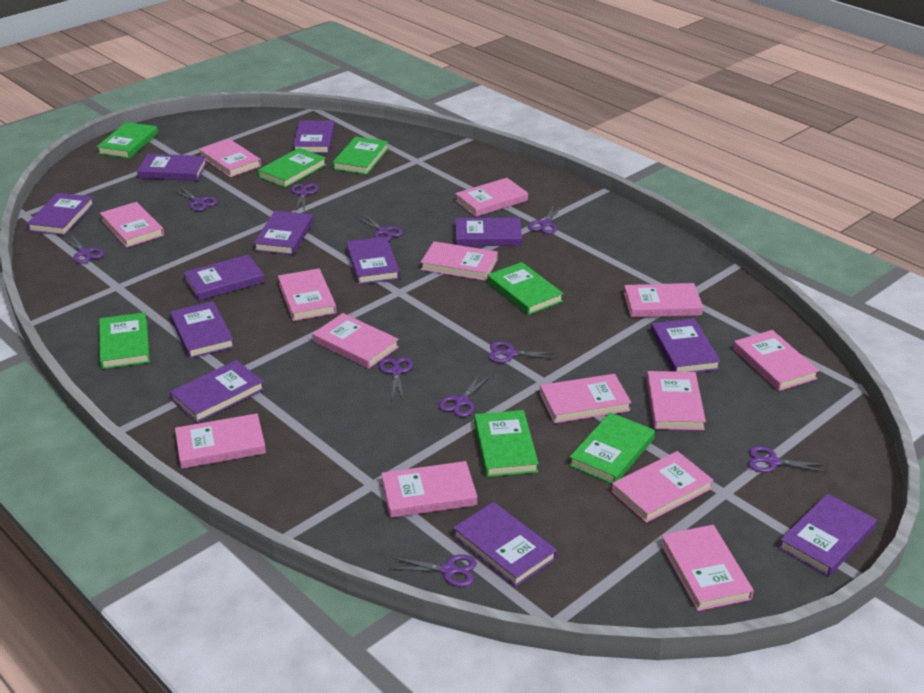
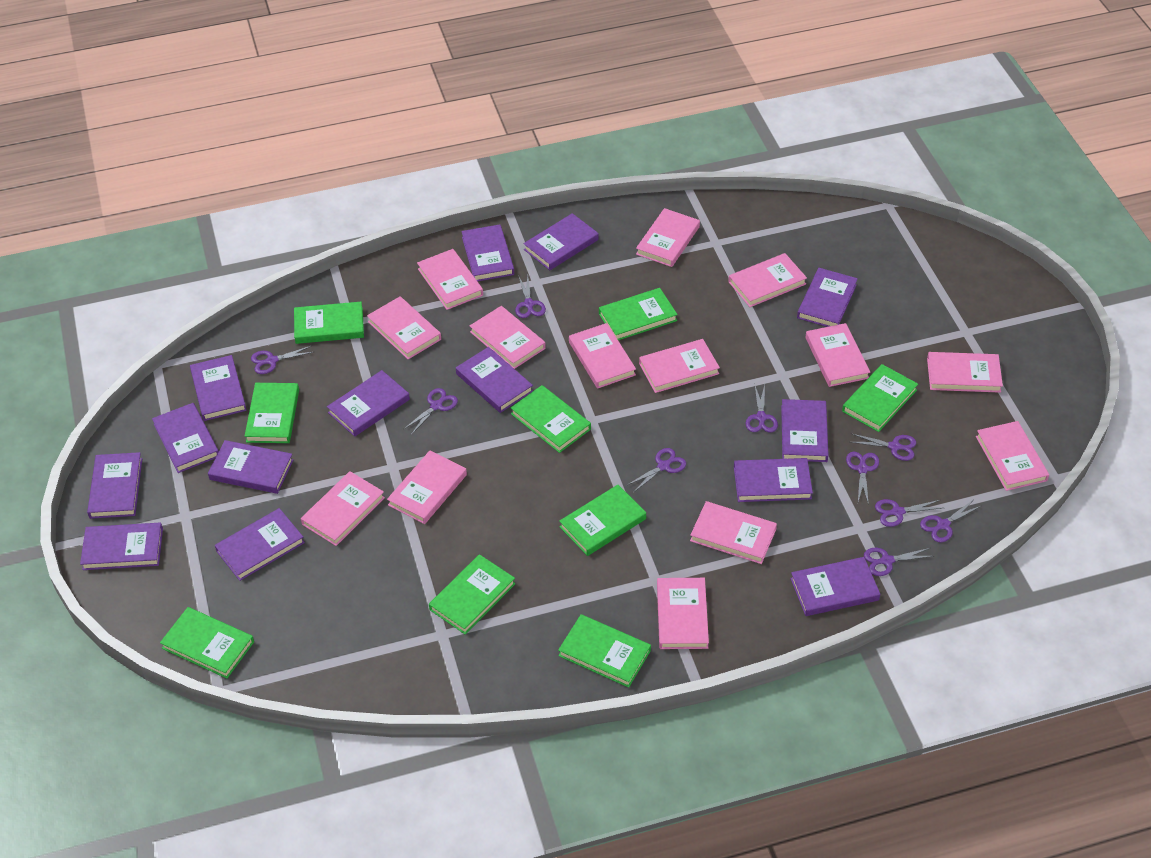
green book: [97,122,158,159] [99,312,150,369] [258,148,326,188] [333,137,389,175] [474,410,539,477] [487,262,564,315] [569,412,655,484] = 7 -> [160,607,254,679] [244,383,299,443] [294,302,364,344] [429,554,515,634] [511,385,591,453] [558,614,651,688] [559,485,646,556] [599,288,678,340] [842,364,918,432] = 9
purple book: [27,193,94,236] [137,154,207,181] [170,301,234,359] [170,360,264,423] [183,255,265,301] [254,211,313,255] [293,121,335,153] [346,237,400,285] [453,502,557,587] [455,218,522,246] [651,318,721,373] [779,493,877,577] = 12 -> [80,523,163,570] [87,452,142,519] [152,403,219,473] [190,355,247,421] [208,440,293,494] [215,508,305,581] [327,370,410,437] [456,347,533,413] [461,224,514,282] [524,213,599,270] [734,458,813,502] [781,399,829,462] [790,557,880,616] [797,268,858,327] = 14

